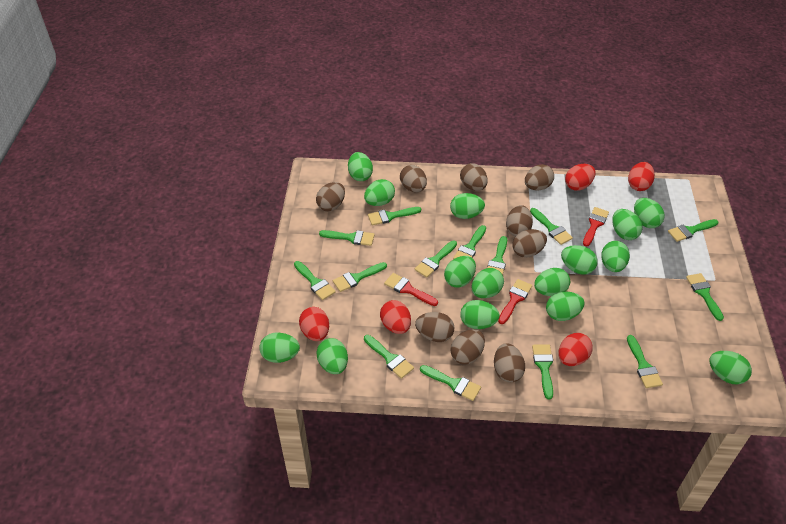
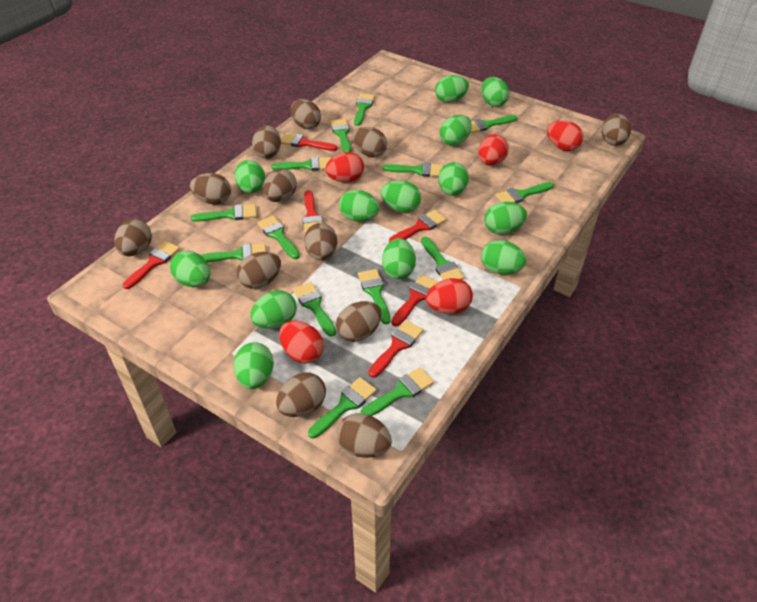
brown egg: [316,182,345,212] [400,165,427,192] [415,312,454,342] [450,329,485,365] [460,163,488,191] [494,343,525,382] [506,205,533,237] [512,229,547,258] [525,164,554,190] = 9 -> [114,219,152,256] [190,173,231,204] [237,252,281,289] [252,125,281,159] [263,169,297,202] [276,373,326,417] [291,99,321,129] [304,223,338,261] [336,301,381,342] [337,413,392,458] [352,127,387,158] [602,113,631,146] = 12
green egg: [259,333,300,363] [316,338,348,374] [348,152,373,181] [364,179,395,206] [444,256,476,288] [450,193,485,219] [460,300,500,329] [472,268,504,298] [534,268,570,296] [546,292,585,321] [561,245,598,275] [601,241,630,272] [612,209,642,240] [634,198,665,228] [709,351,752,384] = 15 -> [170,251,210,287] [234,160,265,193] [234,342,274,389] [250,290,297,329] [339,190,380,222] [380,180,421,213] [382,238,416,279] [435,75,469,103] [438,162,469,196] [440,115,472,146] [481,77,509,107] [481,240,527,274] [484,202,527,234] = 13
red brush: [384,273,438,306] [498,279,532,324] [583,207,609,246] = 3 -> [123,241,180,289] [281,133,338,151] [302,190,323,234] [369,320,424,378] [389,210,447,243] [391,274,439,326] = 6

